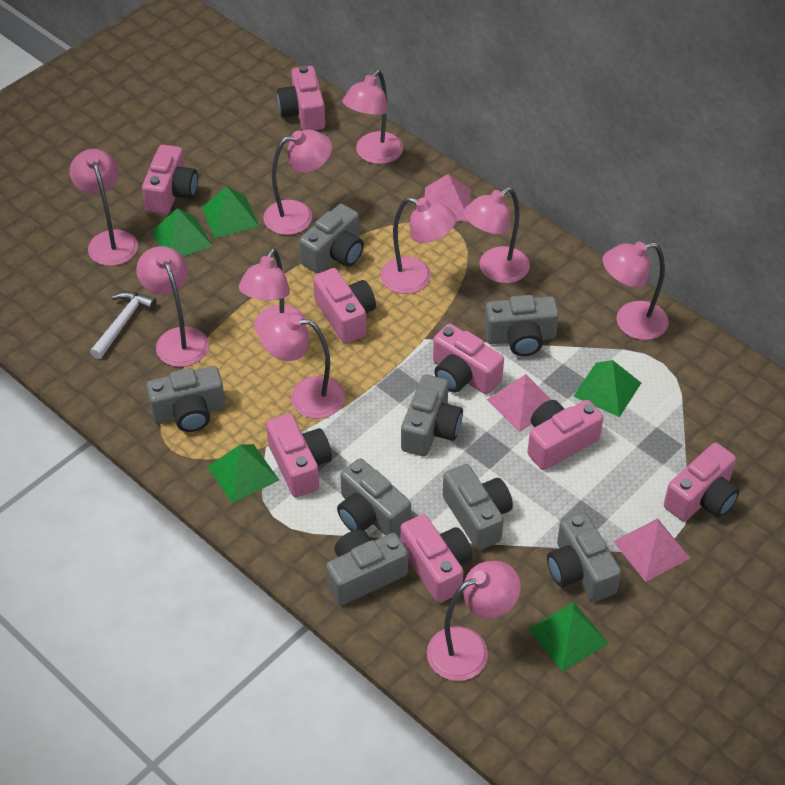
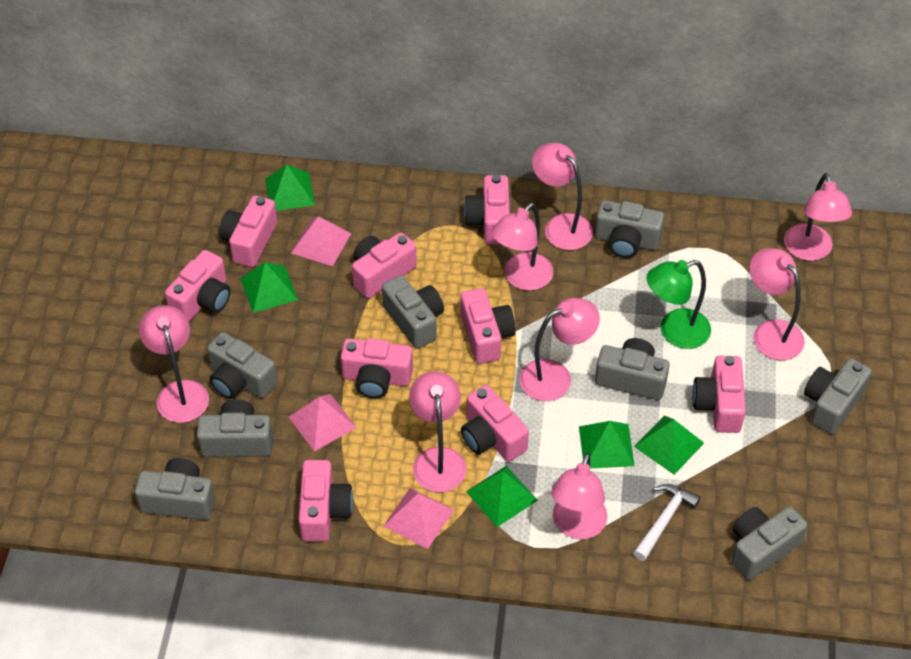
green lamp: none = 0 -> [646,260,711,349] = 1
pink camera: [142,145,198,214] [266,413,332,497] [277,65,325,130] [313,268,376,344] [400,514,472,603] [433,324,504,394] [527,400,604,470] [664,443,739,521] = 8 -> [165,250,231,322] [219,196,277,267] [299,460,353,541] [340,338,413,398] [352,232,417,298] [460,288,516,364] [461,385,529,462] [464,175,510,244] [692,356,746,433] = 9
pink lamp: [70,149,138,266] [136,246,209,367] [239,248,305,336] [259,313,345,419] [263,130,332,235] [342,70,403,164] [380,197,457,294] [427,561,521,681] [464,187,530,283] [603,241,669,340] = 10 -> [139,305,209,423] [409,371,466,492] [491,203,553,291] [519,298,600,401] [532,143,593,250] [551,453,608,539] [749,248,805,360] [784,173,852,261] = 8

